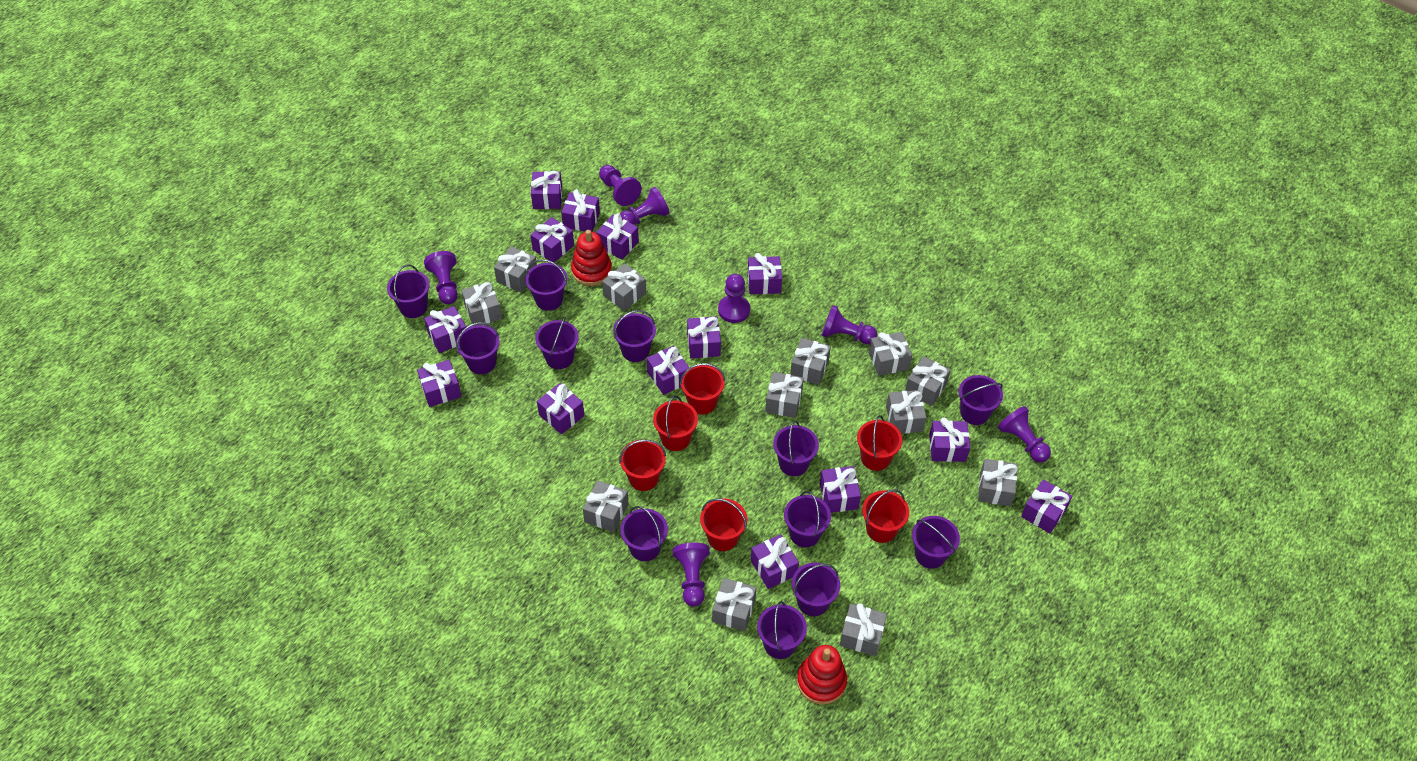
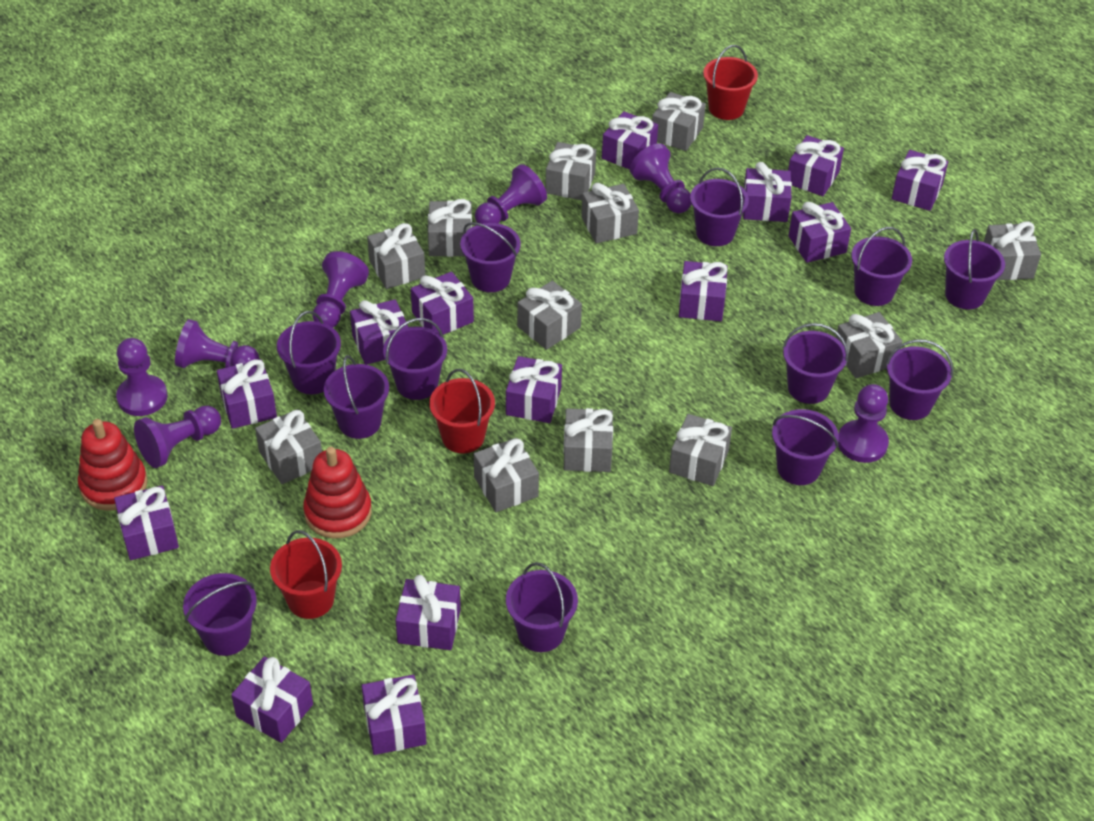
red bucket: [619,440,666,491] [653,396,698,451] [680,363,725,414] [700,499,747,551] [857,415,902,471] [862,489,909,543] = 6 -> [270,530,342,619] [429,369,495,453] [703,45,758,120] = 3

